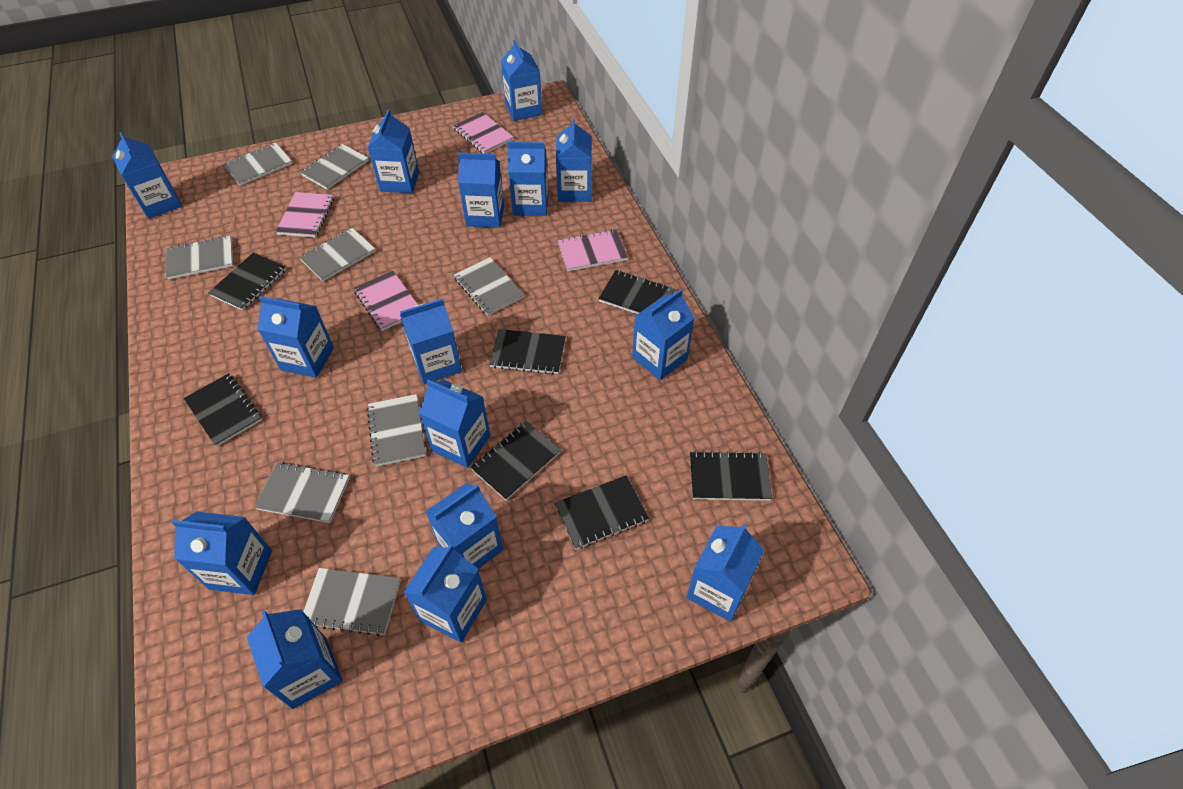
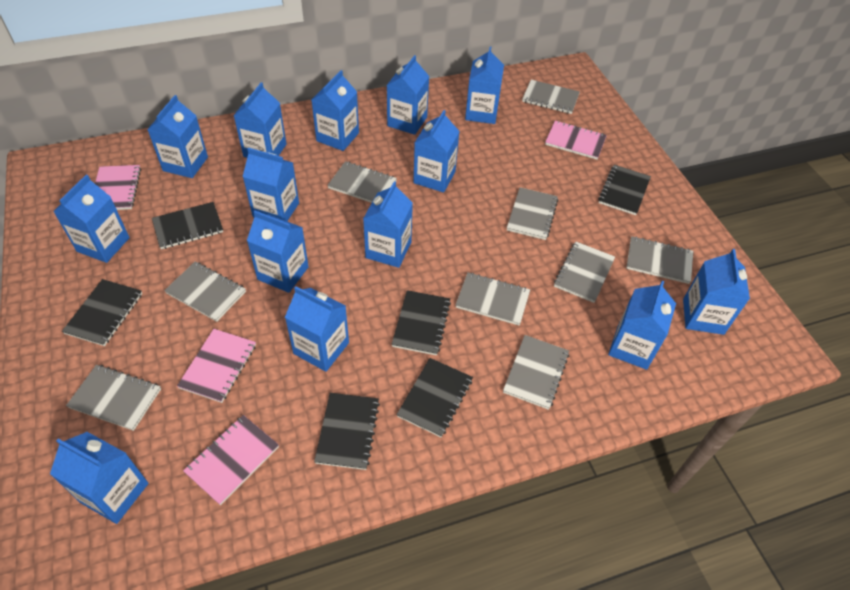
black notebook: [184,373,262,447] [208,252,286,311] [471,421,561,501] [489,329,566,375] [555,475,649,549] [598,270,675,314] [690,451,772,501] = 7 -> [62,279,143,346] [152,202,223,249] [314,393,380,470] [391,290,451,355] [397,358,473,437] [598,165,651,215] = 6
blue carton: [112,132,182,219] [171,512,272,595] [247,609,343,709] [258,296,334,378] [367,109,419,193] [400,298,462,384] [404,544,487,642] [419,380,490,468] [426,483,503,569] [458,153,504,228] [501,40,542,121] [508,142,549,216] [556,118,592,202] [632,289,695,380] [686,524,764,622] = 15 -> [50,432,149,524] [53,175,130,263] [147,95,208,178] [234,82,286,158] [243,148,299,221] [247,211,309,293] [285,286,349,372] [312,70,359,151] [363,181,413,268] [387,55,429,135] [413,110,460,193] [465,46,504,124] [608,281,676,370] [683,249,750,335] = 14
grey notebook: [166,235,233,280] [224,143,292,186] [254,462,350,523] [299,228,376,282] [300,144,369,190] [303,568,401,636] [367,394,426,467] [454,257,524,316] = 8 -> [66,365,161,431] [164,262,246,322] [327,161,397,203] [455,272,530,325] [503,335,569,410] [507,187,558,240] [522,80,580,114] [554,242,615,303] [626,236,693,284] = 9

